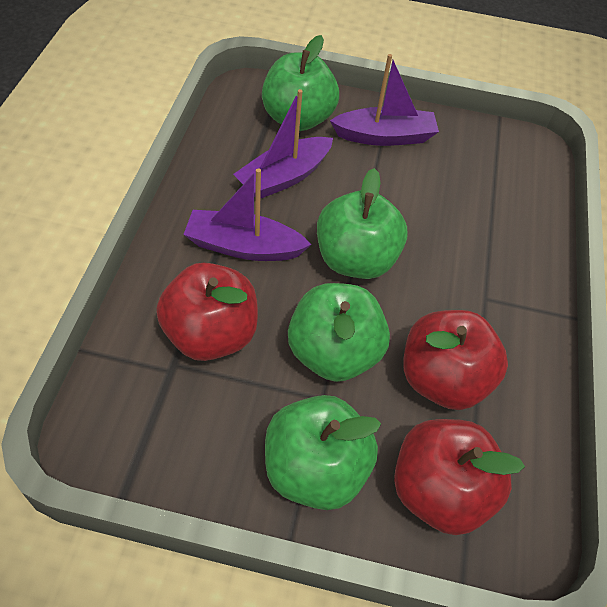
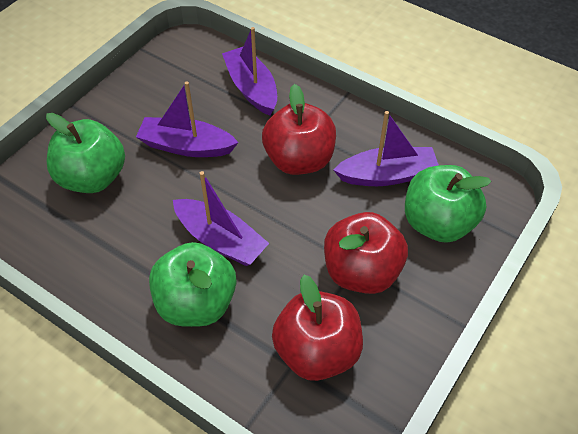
green apple: [262,35,339,131] [265,395,381,510] [288,283,390,382] [317,168,408,279] = 4 -> [46,113,125,193] [149,242,236,327] [405,165,491,243] = 3
purple boat: [183,168,312,261] [233,89,333,199] [330,54,439,146] = 3 -> [136,81,239,157] [173,171,269,266] [222,27,277,116] [333,111,439,186] = 4

